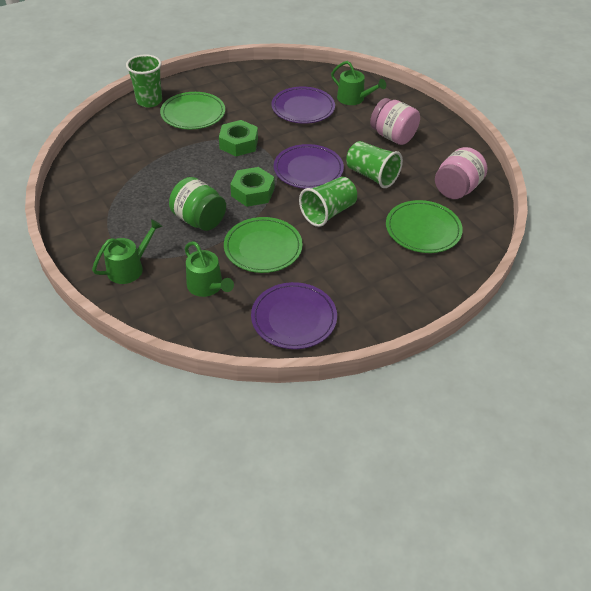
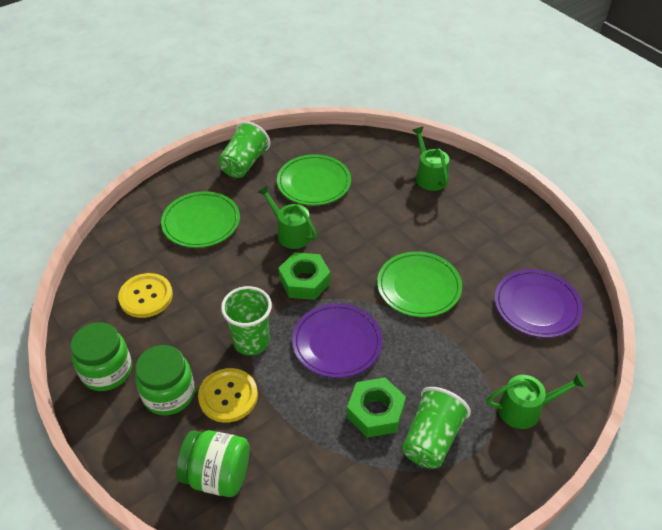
green jar: [169,177,226,231] = 1 -> [71,322,132,391] [135,345,195,415] [176,430,249,497] = 3
pink jar: [370,98,420,145] [435,147,487,199] = 2 -> none = 0
purple plate: [251,282,337,349] [271,87,335,124] [274,144,344,189] = 3 -> [292,303,382,378] [495,269,583,338] = 2
yellow button: none = 0 -> [118,273,173,318] [198,368,258,423] = 2

